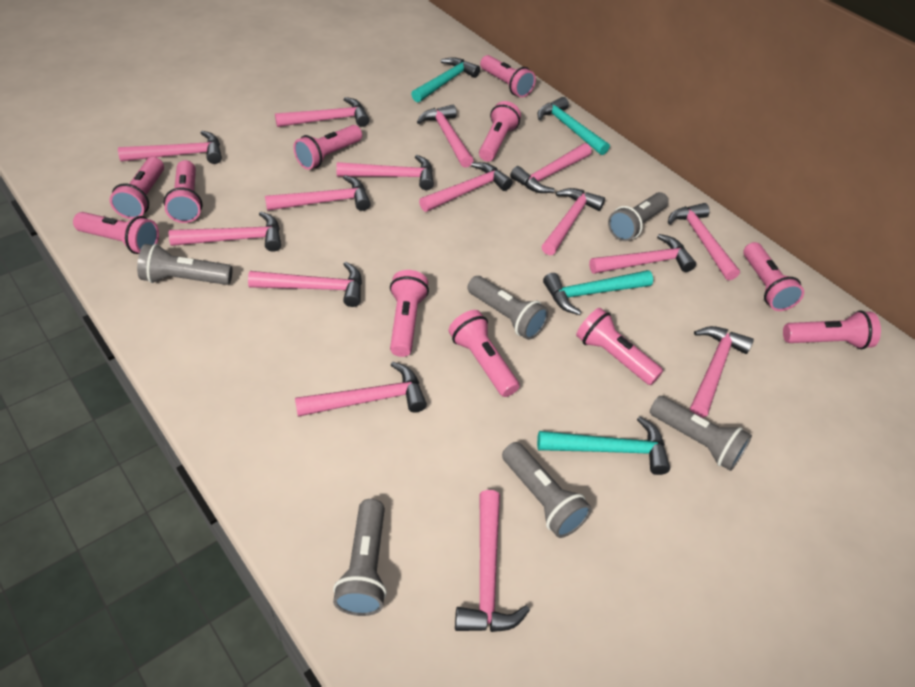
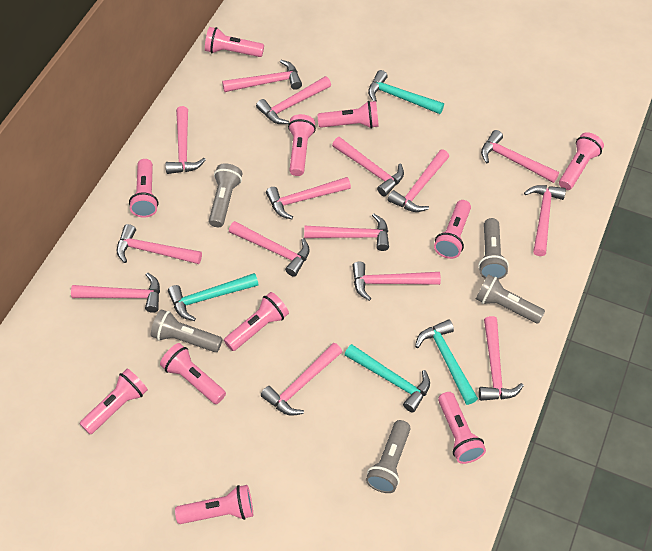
grey flashlight: [137,244,232,285] [333,499,387,616] [467,276,549,340] [502,442,592,538] [608,192,669,241] [650,396,752,471] = 6 -> [151,309,222,352] [209,163,242,227] [366,420,411,493] [476,274,545,324] [478,218,509,280] = 5

